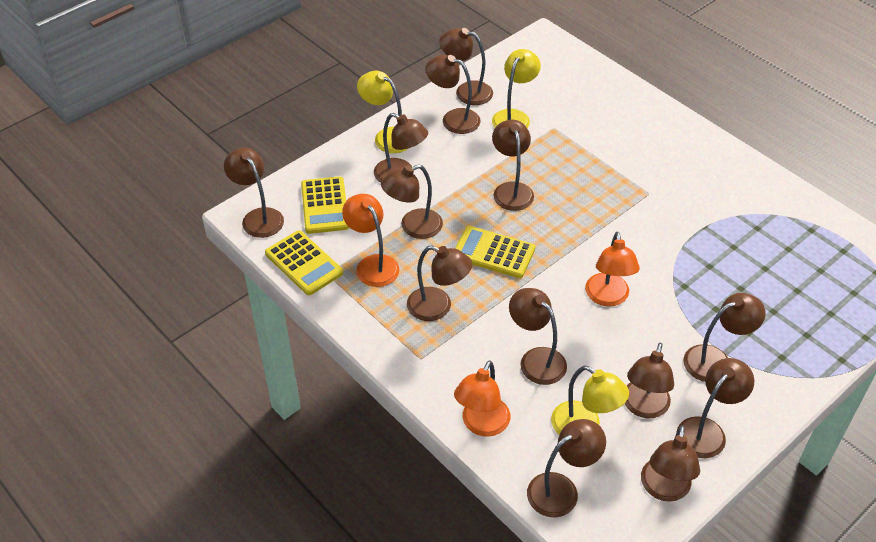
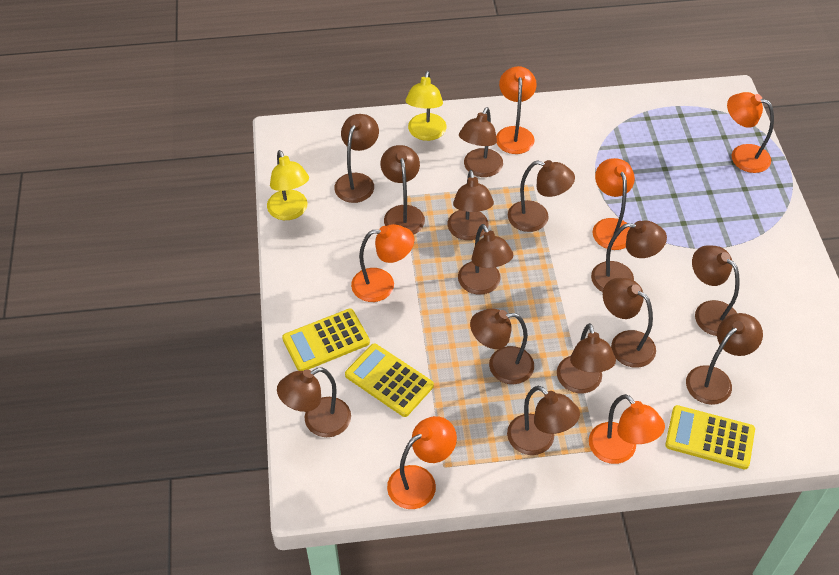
brown lamp: [224,148,284,238] [374,113,428,183] [381,164,443,239] [407,245,472,321] [425,55,480,134] [439,28,493,105] [492,120,534,211] [509,288,567,385] [527,419,606,517] [625,343,674,418] [641,425,700,502] [676,358,754,458] [683,293,766,382] = 13 -> [277,368,351,437] [334,114,379,203] [380,145,425,235] [448,170,494,240] [458,224,513,295] [459,107,503,177] [470,308,534,384] [507,386,580,455] [508,160,575,232] [557,323,616,393] [591,221,667,292] [603,278,656,368] [686,313,763,405] [692,245,740,336] = 14
orange lamp: [342,194,400,287] [454,361,510,437] [585,232,640,307] = 3 -> [351,224,414,302] [387,416,457,509] [496,66,537,154] [589,394,665,464] [593,158,635,250] [727,92,774,173] = 6
yellow lamp: [357,71,409,153] [492,49,541,128] [551,365,629,435] = 3 -> [267,150,309,220] [405,71,446,141] = 2

